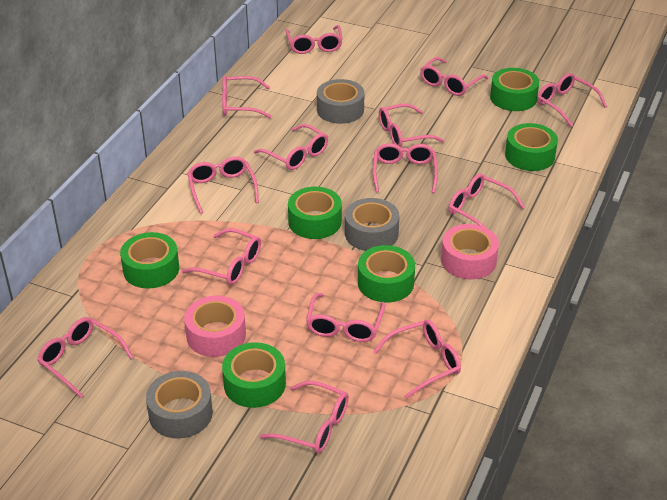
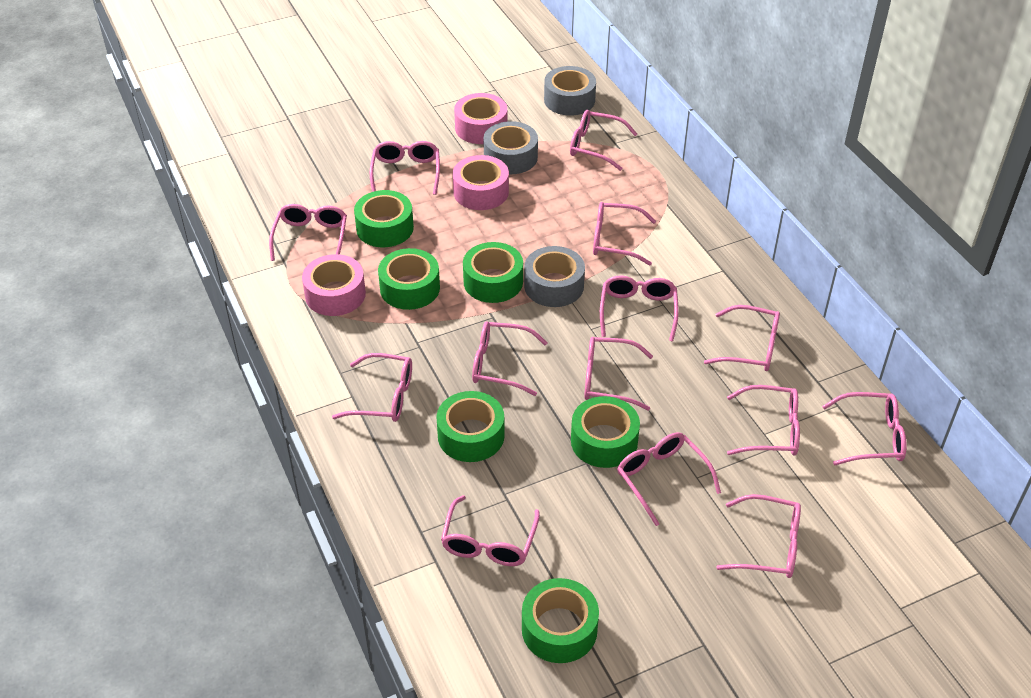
pink tape: [184,296,246,357] [441,224,499,279] = 2 -> [302,254,366,316] [453,155,509,210] [454,93,507,144] = 3

